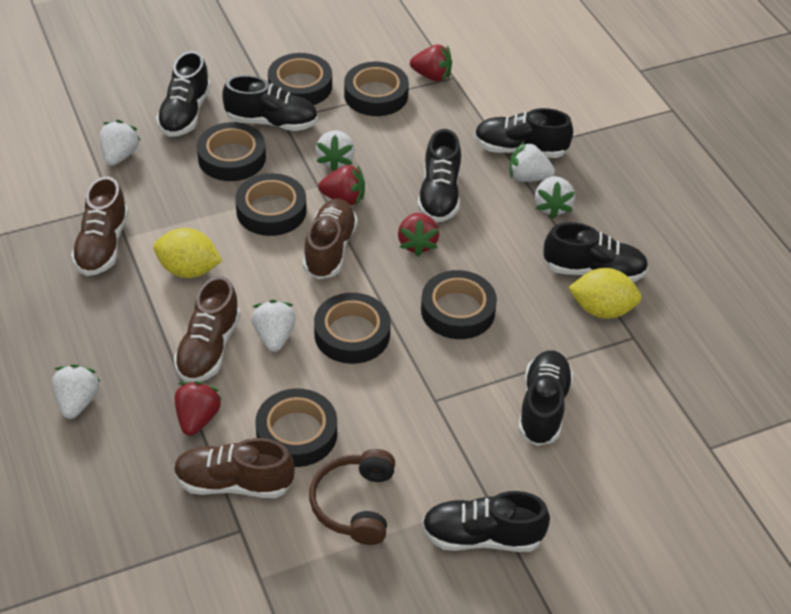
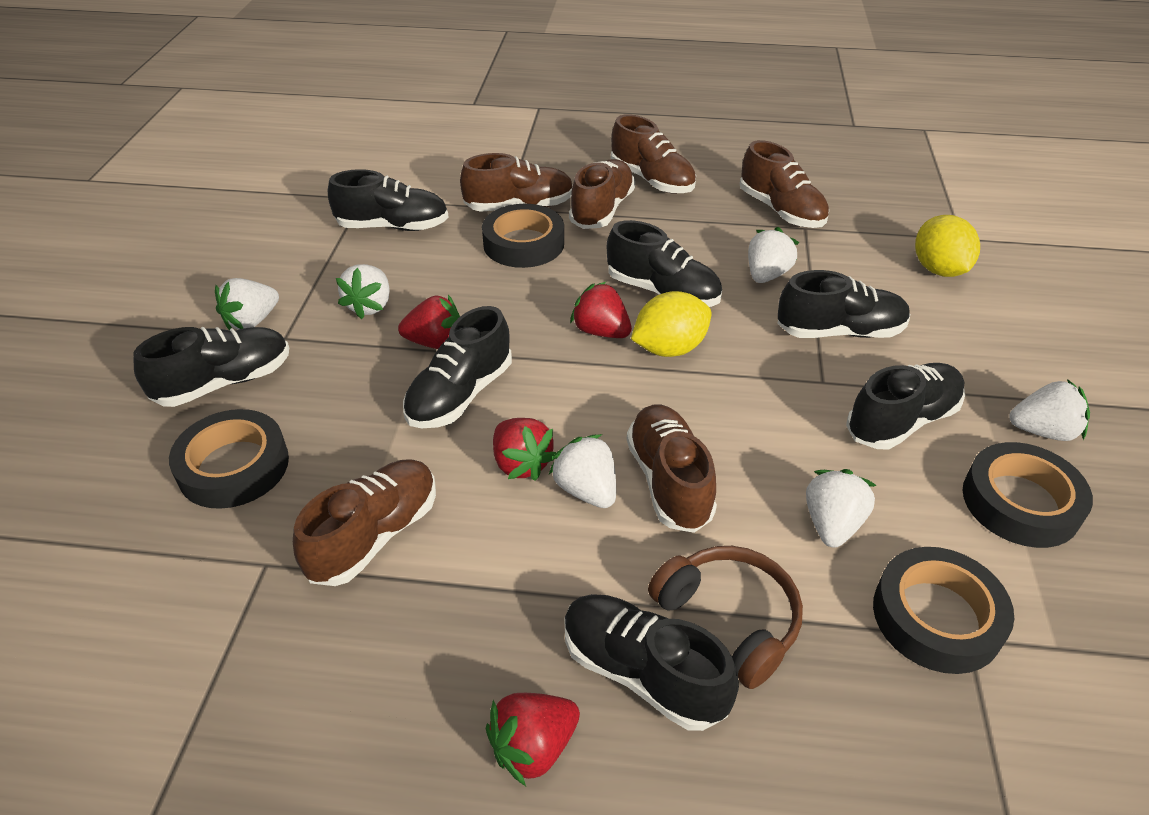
black tape: [197,122,266,181] [235,173,307,236] [255,388,337,467] [268,53,332,105] [314,293,391,364] [344,62,409,116] [421,270,497,339] = 7 -> [169,409,289,509] [482,204,564,268] [873,547,1014,674] [962,442,1093,548] = 4
brown shoe: [71,176,128,276] [174,276,241,382] [174,438,295,498] [303,199,358,279] = 4 -> [293,459,436,586] [460,153,573,212] [569,159,635,229] [611,114,696,194] [627,404,717,533] [740,140,829,228] = 6

